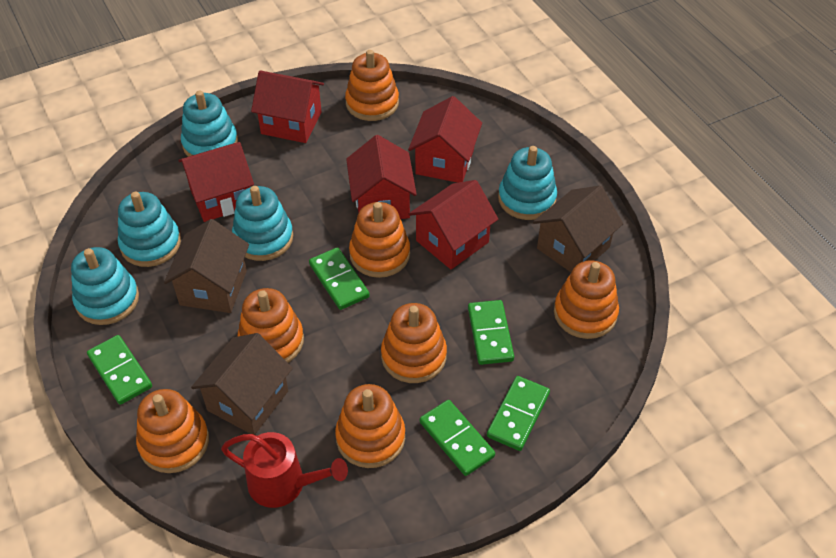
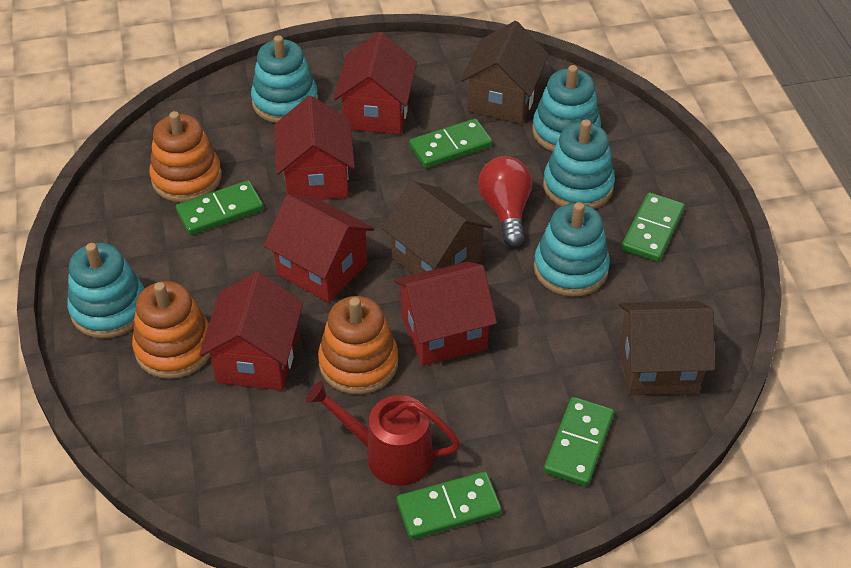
orange stacking toy: [136,389,209,473] [238,288,304,363] [335,384,405,468] [345,50,399,121] [349,202,410,278] [381,303,447,383] [554,260,619,339] = 7 -> [132,281,210,379] [149,111,222,203] [318,296,398,394] = 3
red light bulb: none = 0 -> [478,156,532,247] = 1

